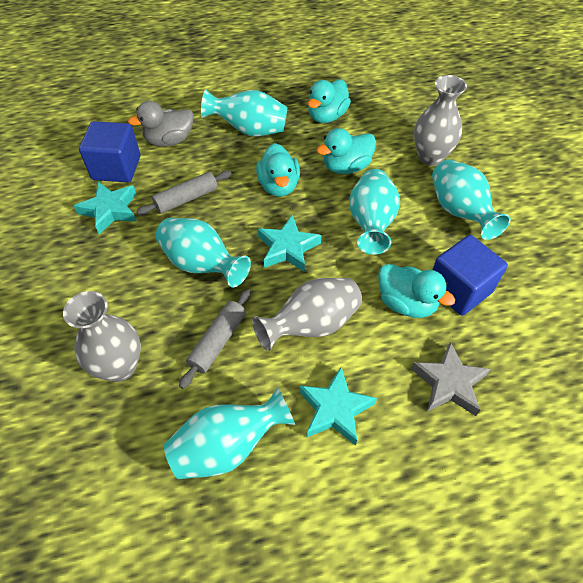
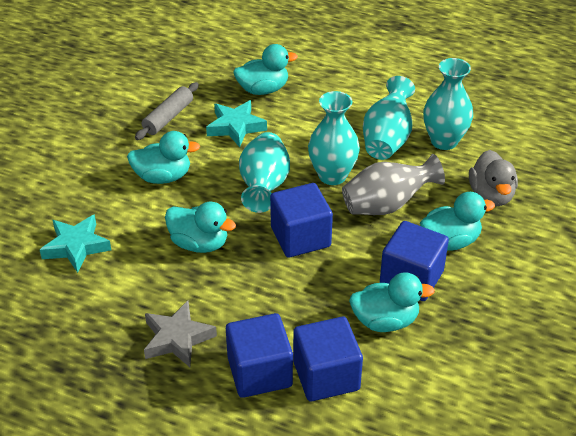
blue cube: [79,121,140,182] [432,235,508,316] = 2 -> [226,313,293,398] [270,183,333,258] [293,317,363,401] [380,221,449,301] = 4
grey rolling pin: [136,171,232,215] [179,289,251,389] = 2 -> [135,82,199,140] = 1
grey vase: [63,291,141,382] [252,278,362,351] [414,75,467,166] = 3 -> [342,154,445,215] = 1
turquoise duck: [256,143,300,197] [308,79,351,123] [317,128,376,174] [378,264,455,318] = 4 -> [127,131,200,184] [165,202,236,253] [233,44,298,95] [349,272,435,332] [420,192,495,251] = 5
turquoise star: [74,182,137,235] [258,215,322,272] [299,367,377,446] = 3 -> [40,214,111,273] [206,100,267,147] = 2
turquoise vase: [156,218,251,287] [164,387,295,479] [201,89,287,136] [349,169,400,255] [432,159,511,240] = 5 -> [239,132,290,213] [308,91,360,185] [363,76,415,160] [423,58,473,150] = 4

